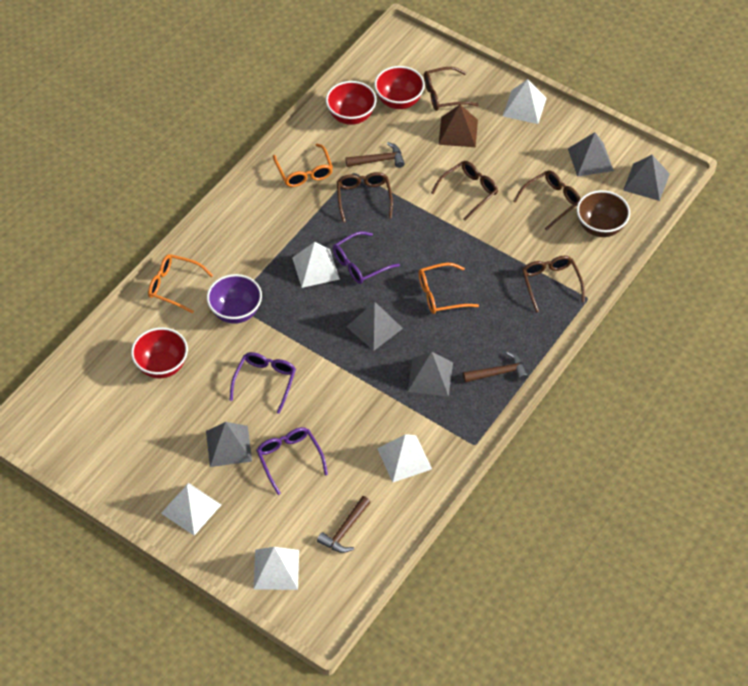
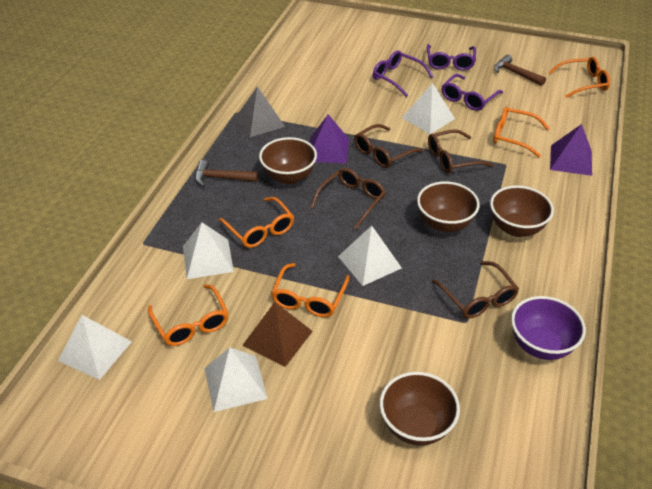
brown bowl: [577,190,630,237] = 1 -> [259,137,317,185] [380,372,460,446] [417,181,480,233] [490,186,554,237] = 4
brown glasses: [337,172,393,223] [424,67,479,111] [431,161,498,221] [513,170,580,231] [522,256,585,313] = 5 -> [310,168,386,230] [354,124,423,168] [428,129,494,173] [432,261,519,318] = 4
brown hammer: [317,496,371,553] [345,142,405,168] [463,351,528,383] = 3 -> [195,160,258,187] [494,55,546,86] = 2
grey pyramid: [206,422,252,467] [347,302,403,351] [408,352,453,397] [568,132,614,177] [623,155,670,201] = 5 -> [236,86,285,137] = 1
orange glasses: [148,254,213,314] [273,144,333,187] [419,263,479,314] = 3 -> [148,284,229,346] [219,197,294,248] [271,263,349,317] [493,107,550,157] [549,57,610,98] = 5
purple pyramid: none = 0 -> [310,114,349,164] [550,124,592,176] = 2
red bowl: [131,327,188,379] [326,81,377,125] [374,66,425,109] = 3 -> none = 0

